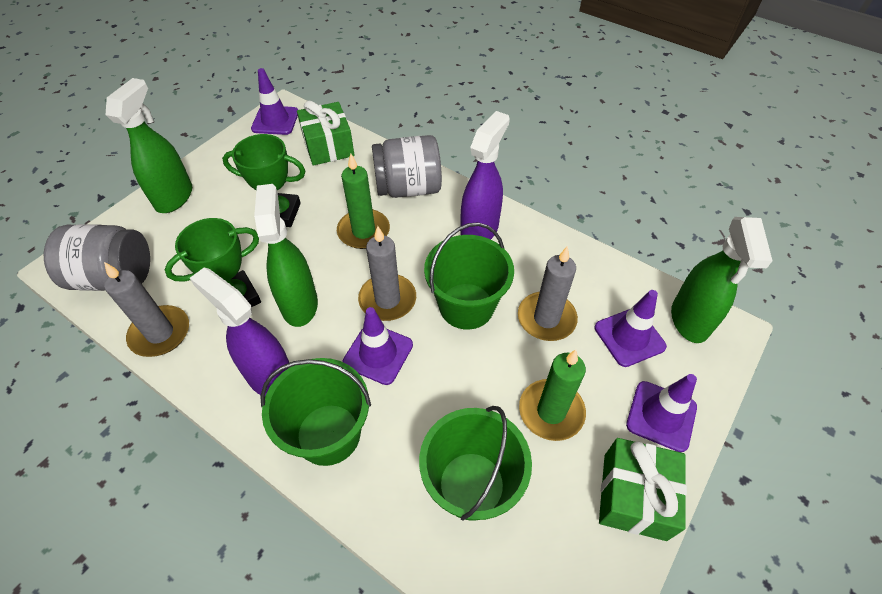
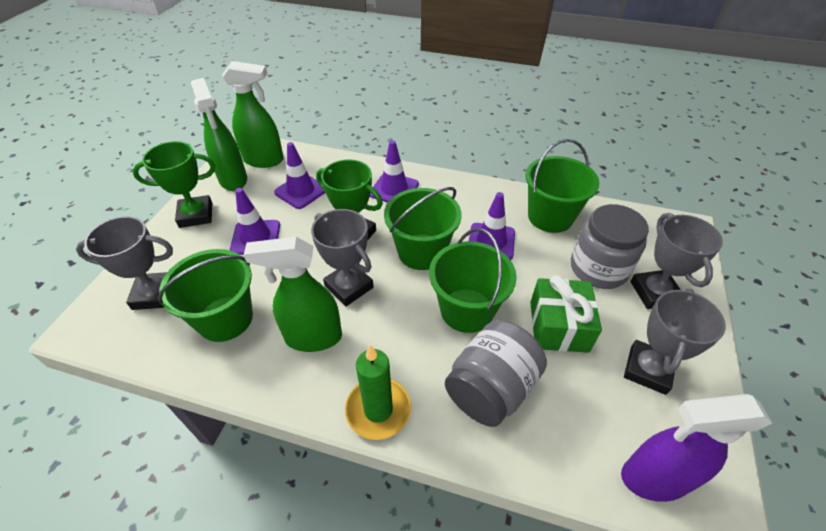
green bucket: [260,358,371,466] [419,406,532,521] [424,223,514,330] = 3 -> [158,249,253,342] [384,187,462,270] [429,228,517,333] [526,139,599,233] = 4
green candle: [337,154,390,249] [519,350,586,441] = 2 -> [345,345,411,440] = 1
green gift: [297,100,355,166] [599,438,687,541] = 2 -> [530,275,602,353] = 1
grey candle: [104,262,189,357] [358,226,416,321] [518,246,578,341] = 3 -> none = 0
grey trophy: none = 0 -> [76,216,173,310] [311,209,374,306] [624,289,726,395] [630,213,723,309] = 4
purple spray bottle: [190,268,289,395] [461,111,510,239] = 2 -> [621,394,772,502] = 1

